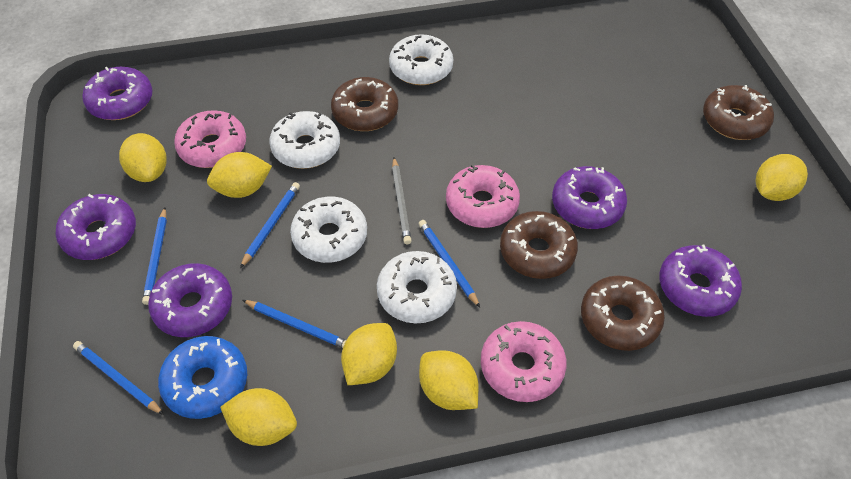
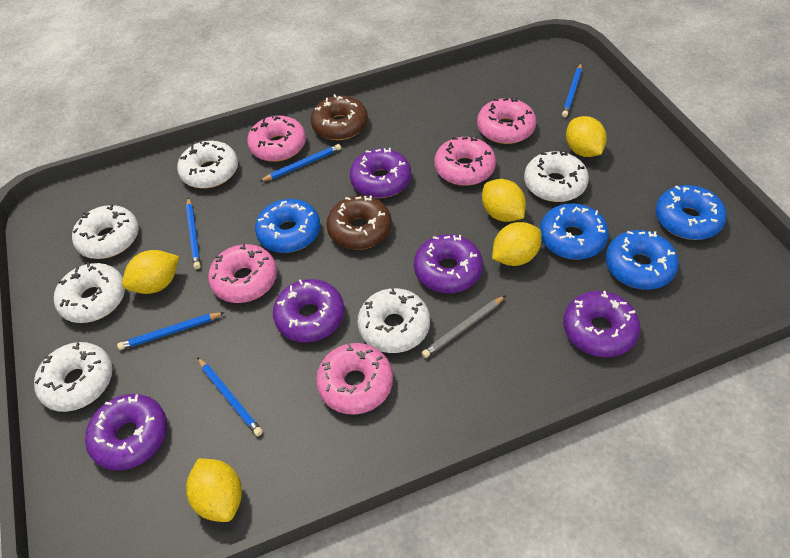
blue donut: [158,336,247,419] = 1 -> [255,199,320,253] [540,203,609,260] [606,230,679,290] [656,185,727,240] = 4
brown donut: [331,77,398,131] [500,211,578,279] [581,275,665,351] [703,85,774,140] = 4 -> [311,94,368,140] [326,196,392,250] = 2
pink donut: [174,110,246,168] [446,164,520,228] [481,321,567,402] = 3 -> [208,243,277,303] [247,114,306,162] [316,343,393,415] [434,137,496,186] [477,98,536,144] = 5
white donut: [269,111,340,169] [290,197,367,263] [377,251,457,323] [389,34,453,85] = 4 -> [34,342,113,412] [54,262,125,323] [72,204,139,259] [177,140,238,189] [357,288,430,353] [524,151,589,202] = 6
yellow lemon: [119,133,167,182] [207,152,272,198] [220,388,297,446] [341,323,397,385] [419,350,479,410] [755,154,808,201] = 6 -> [122,250,179,294] [186,459,242,522] [482,179,526,222] [492,222,542,266] [566,116,607,157] = 5

